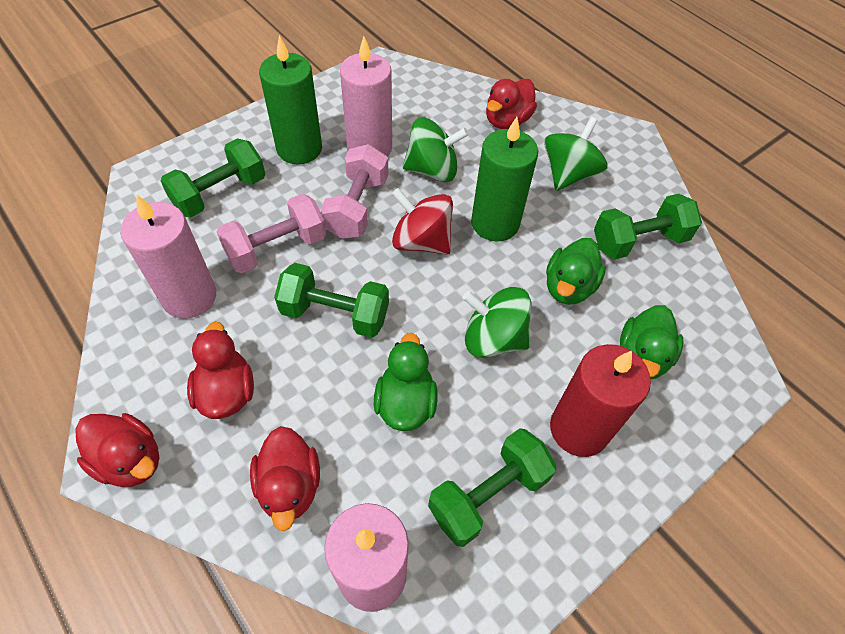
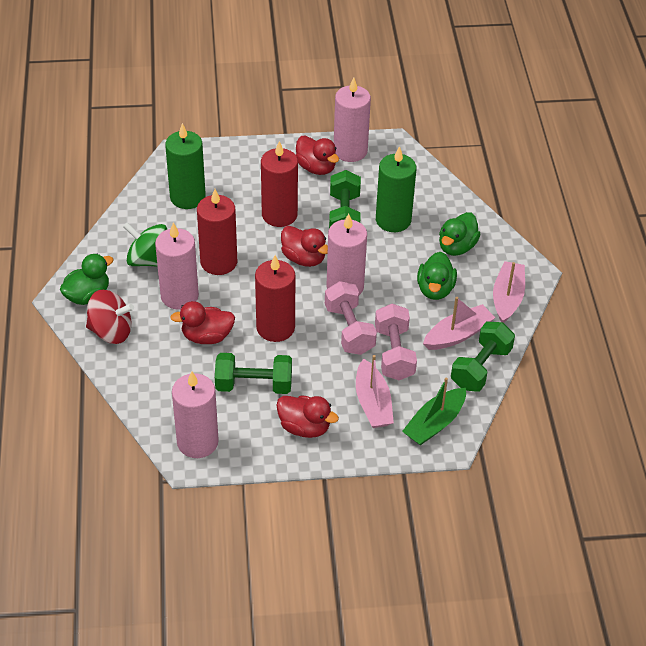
green boat: none = 0 -> [402,377,466,445] = 1
green dumbbell: [161,138,265,218] [274,263,389,338] [428,428,557,547] [594,194,702,259] = 4 -> [215,353,292,394] [329,170,361,228] [451,322,515,392] = 3
green spinning top: [403,117,469,182] [463,287,532,358] [544,117,608,191] = 3 -> [123,222,167,267] = 1
pink boat: none = 0 -> [356,355,394,428] [423,297,495,350] [493,261,525,323] = 3
pink candle: [120,195,216,319] [324,503,409,612] [340,36,392,157] = 3 -> [155,222,199,310] [172,371,219,458] [326,213,367,295] [334,78,371,162] = 4
red candle: [550,344,651,457] = 1 -> [197,189,237,275] [255,255,295,342] [261,141,298,227] = 3

